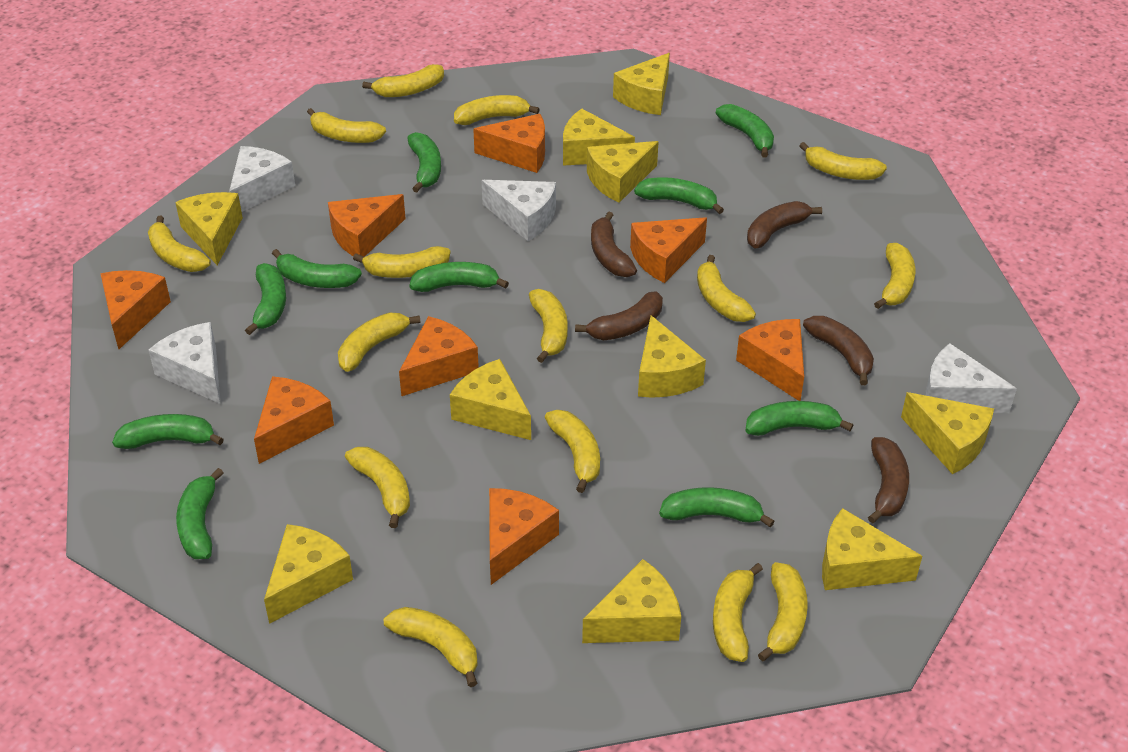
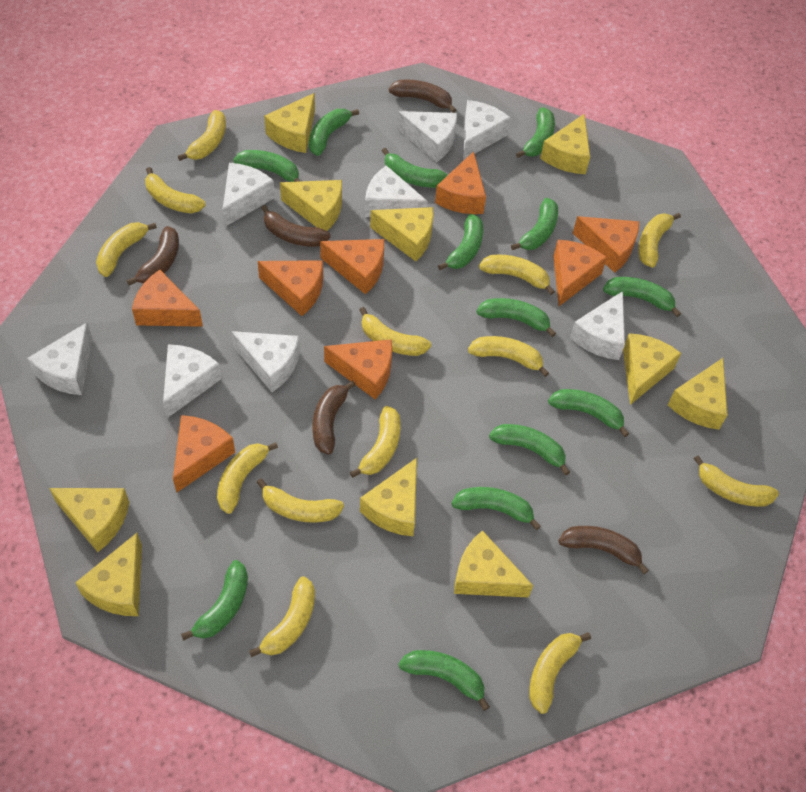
green banana: [112,414,224,449] [176,468,223,559] [245,263,286,335] [272,249,362,288] [407,132,441,193] [409,262,509,292] [634,177,724,214] [659,487,775,528] [716,104,774,158] [745,401,853,436] = 10 -> [181,560,248,641] [233,150,300,182] [309,109,359,156] [382,148,448,188] [398,650,490,711] [438,214,483,270] [451,487,541,530] [477,298,556,337] [489,424,570,476] [511,198,558,250] [516,107,555,158] [548,389,629,437] [603,277,681,317] = 13
white cheese: [149,322,220,404] [229,146,295,212] [482,180,556,241] [925,343,1017,413] = 4 -> [27,322,93,395] [163,345,221,418] [223,163,275,227] [231,331,300,392] [365,165,428,217] [397,111,457,162] [463,100,511,160] [570,291,625,360] = 8
yellow banana: [148,215,211,272] [307,108,386,143] [338,312,421,372] [345,447,410,528] [353,246,450,278] [362,64,444,97] [384,607,478,687] [454,95,540,125] [529,289,568,363] [545,410,600,493] [697,255,756,322] [713,563,763,662] [758,562,808,661] [800,142,887,180] [874,243,916,309] = 15 -> [96,222,157,277] [145,167,206,213] [178,110,226,161] [217,442,278,514] [249,576,315,657] [256,478,344,523] [350,406,401,478] [359,307,431,356] [468,336,549,377] [479,255,555,295] [529,632,591,714] [638,213,681,268] [694,455,779,507] = 13

